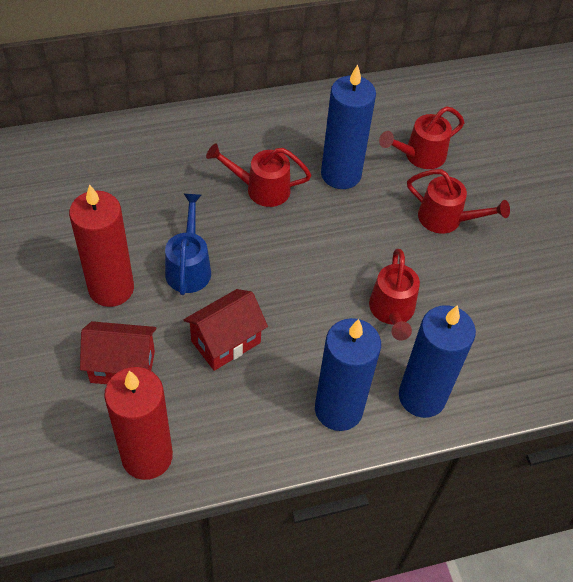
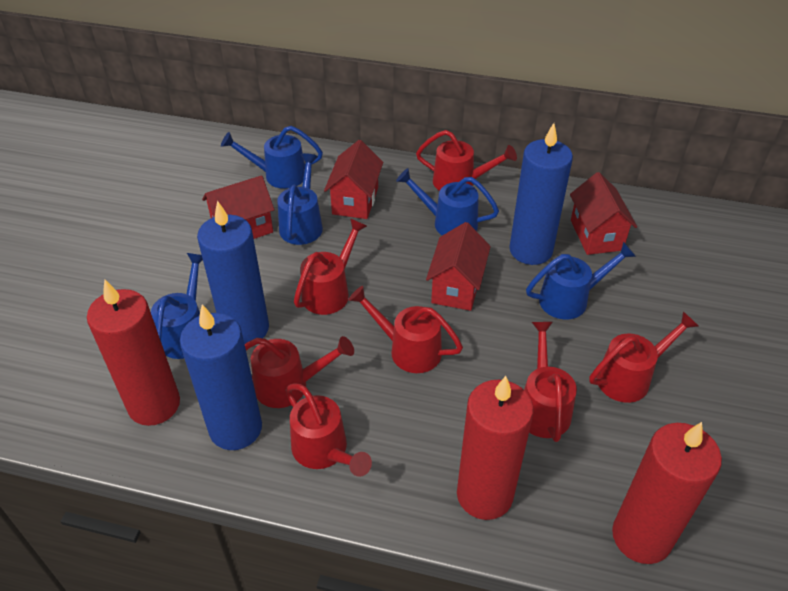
blue watering can: [165,194,211,295] = 1 -> [151,253,203,359] [221,126,323,189] [277,153,323,245] [396,168,499,235] [526,242,636,319] = 5
red candle: [69,184,134,307] [104,367,173,480] = 2 -> [87,279,180,426] [457,376,534,520] [612,422,722,564] = 3
red house: [80,321,156,384] [184,289,268,371] = 2 -> [202,175,274,239] [324,140,383,219] [426,222,491,311] [570,172,637,255] = 4
red watering can: [206,143,311,207] [369,249,420,341] [379,106,464,169] [407,169,510,234] = 4 -> [245,336,354,408] [285,383,372,477] [294,218,367,315] [349,286,463,373] [416,130,517,191] [524,322,577,442] [589,311,698,403] = 7

